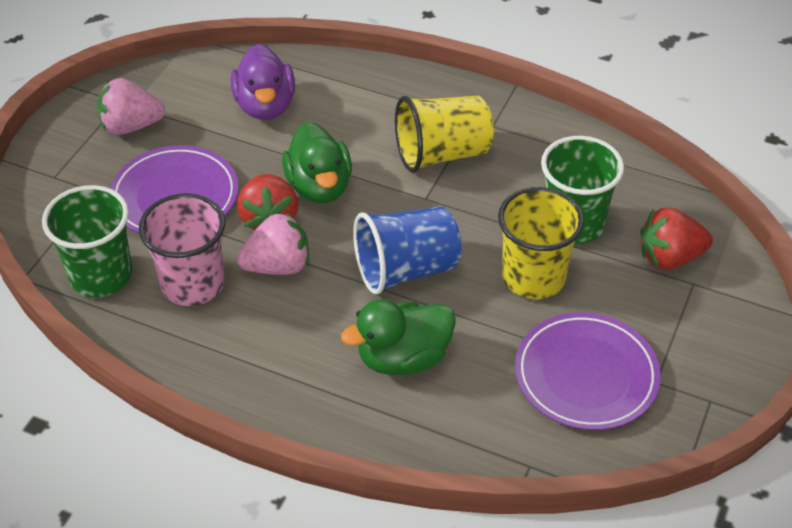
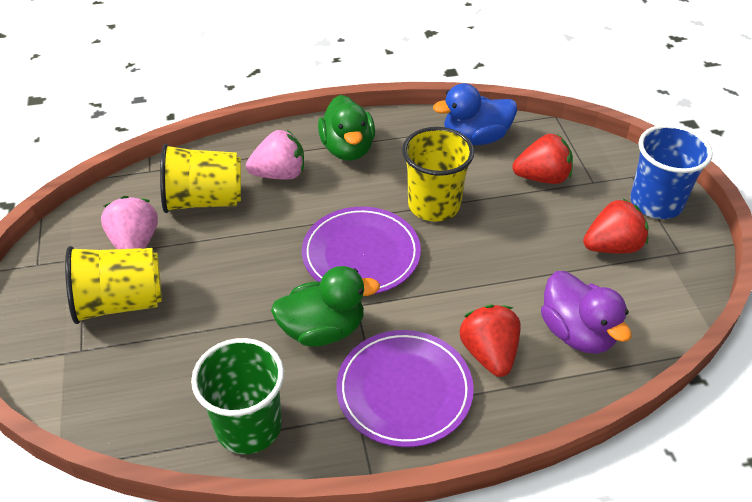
blue duck: none = 0 -> [433,83,517,145] = 1
green cup: [42,185,133,297] [541,136,624,244] = 2 -> [191,338,284,454] = 1
pink cup: [139,193,225,306] = 1 -> none = 0
red strawberry: [237,174,298,230] [641,208,713,270] = 2 -> [460,305,521,377] [512,134,573,184] [583,199,649,253] = 3
yellow cup: [395,96,494,173] [498,187,584,299] = 2 -> [65,246,162,324] [160,144,241,213] [402,127,474,222] = 3

